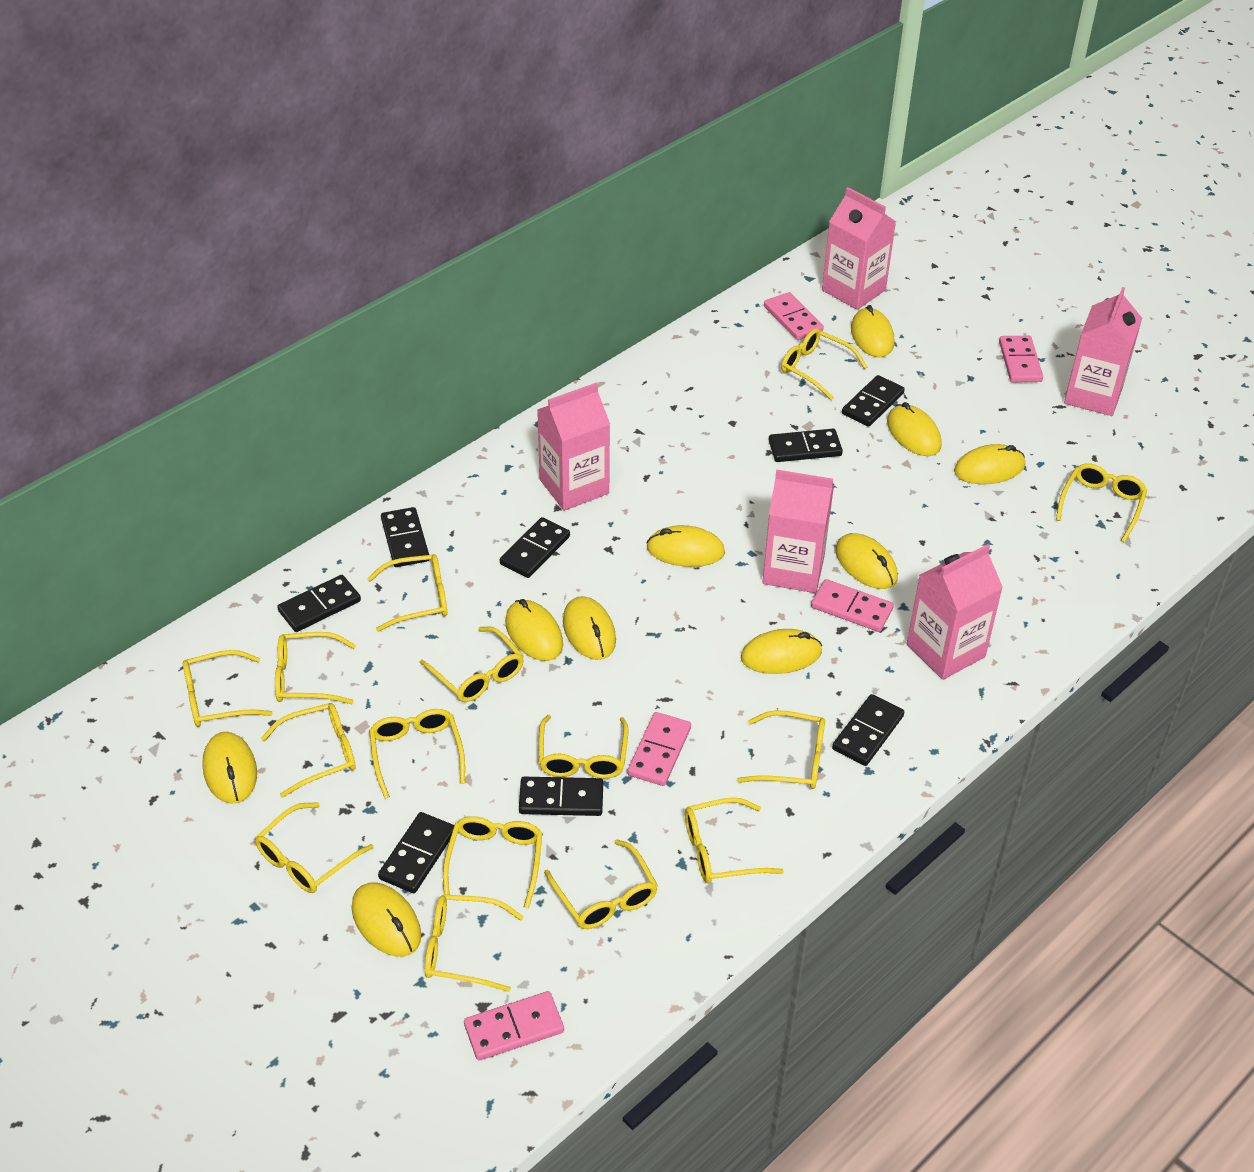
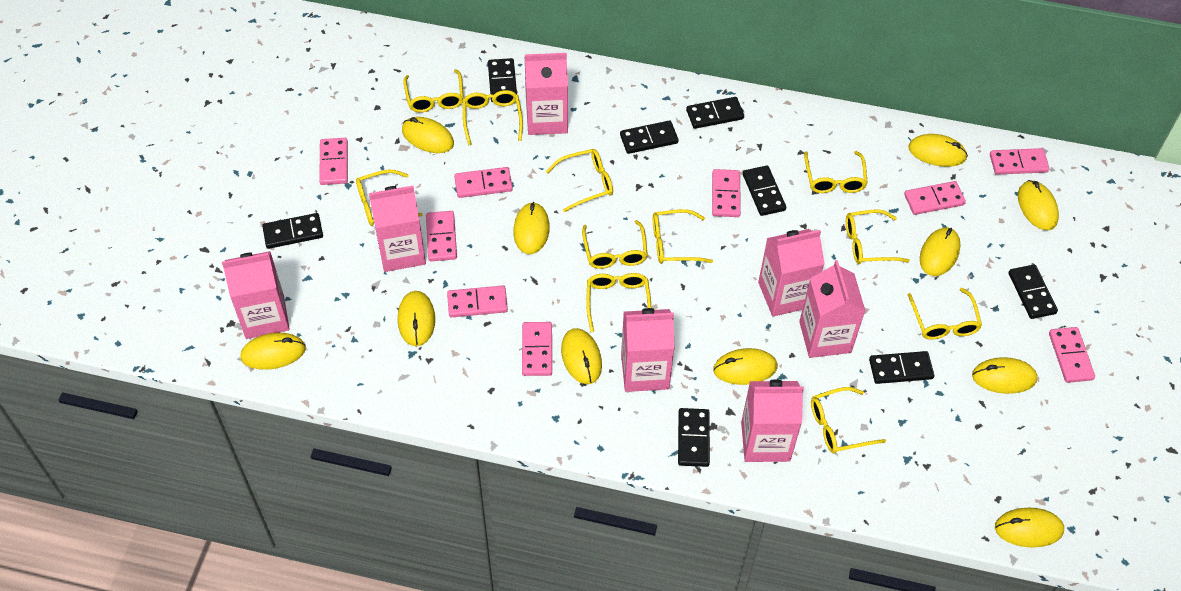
pink carton: [537,383,610,511] [762,469,834,593] [822,187,896,310] [907,544,1003,680] [1064,287,1142,416] = 5 -> [222,251,289,339] [369,186,426,272] [525,53,568,135] [621,308,675,392] [741,379,804,462] [758,229,824,317] [799,260,865,358] = 7
pink domino: [464,991,564,1061] [627,712,691,786] [764,292,824,340] [811,579,894,632] [999,336,1043,382] = 5 -> [319,138,348,185] [426,211,457,261] [447,285,508,318] [454,167,513,198] [522,322,552,376] [712,169,741,217] [904,181,966,215] [990,148,1049,175] [1049,327,1095,383] = 9
yellow glasses: [183,650,273,727] [255,802,374,893] [261,703,356,798] [275,632,356,704] [367,554,447,632] [369,709,465,799] [420,626,524,702] [425,894,524,992] [443,816,543,909] [539,715,629,779] [544,839,658,929] [685,797,784,883] [737,710,825,789] [781,329,867,401] [1056,463,1147,542] = 15 -> [356,170,423,226] [403,69,464,113] [463,90,523,145] [546,149,613,212] [582,220,648,269] [586,273,652,332] [653,209,713,264] [804,151,868,193] [811,387,886,453] [846,210,910,264] [908,288,982,340] = 11
yellow mouse: [202,732,257,804] [352,882,421,957] [505,599,563,661] [563,596,616,660] [646,525,725,567] [741,629,822,674] [835,533,898,589] [851,305,895,357] [887,402,942,456] [954,444,1025,484] = 10 -> [240,333,306,370] [397,291,435,346] [402,117,454,153] [513,202,550,254] [561,328,602,384] [713,348,777,385] [908,134,968,167] [920,227,961,276] [972,357,1037,394] [995,508,1064,548] [1018,180,1059,230] = 11

